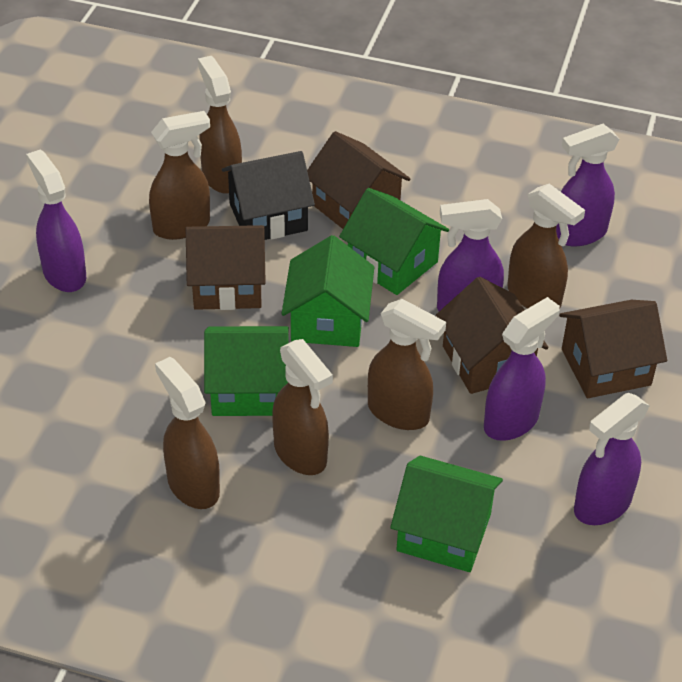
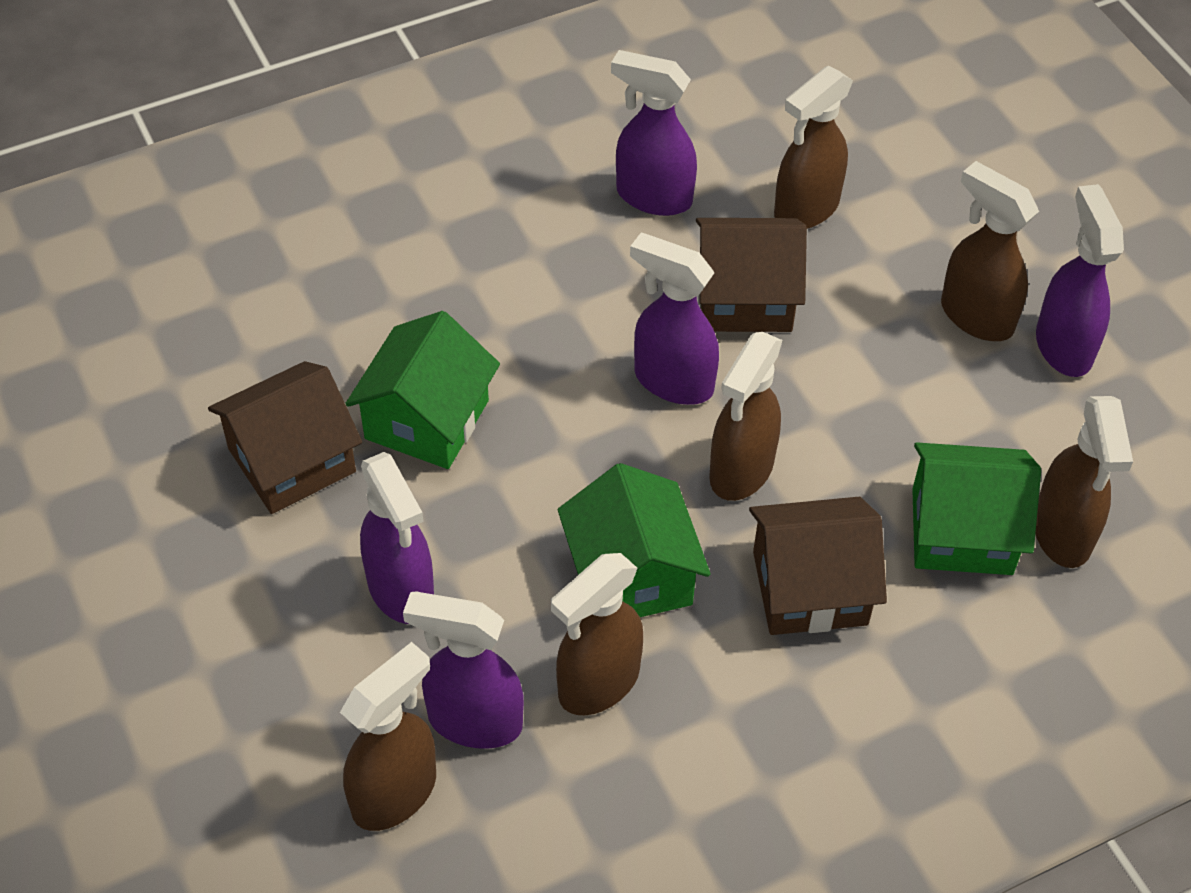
black house: [222,151,315,240] = 1 -> none = 0
brown house: [186,225,266,310] [307,131,410,229] [436,277,549,394] [559,300,667,398] = 4 -> [208,361,362,514] [696,218,807,332] [749,497,887,635] = 3
green house: [204,326,289,416] [282,235,374,347] [339,188,449,295] [391,456,503,572] = 4 -> [345,311,500,469] [558,463,711,617] [912,442,1041,575] = 3

